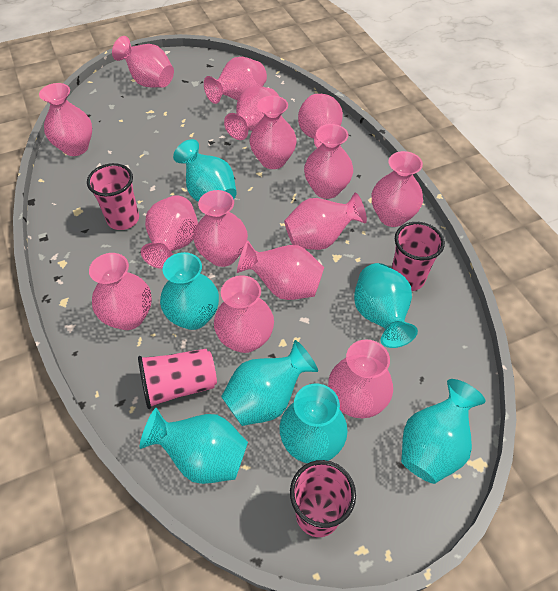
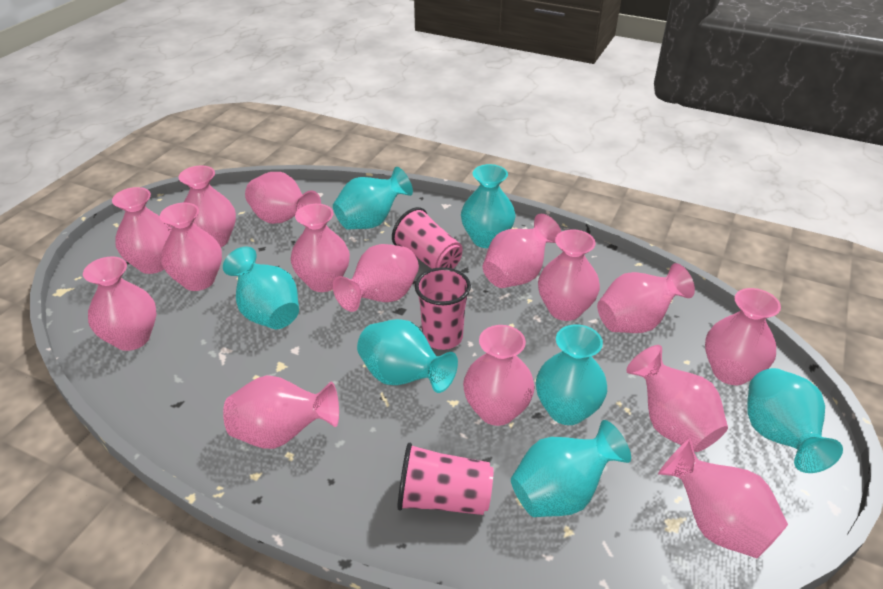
pink cup: [87,163,139,230] [138,349,217,409] [290,460,356,537] [392,222,445,291] = 4 -> [392,207,463,269] [397,443,493,515] [415,267,471,350] = 3

